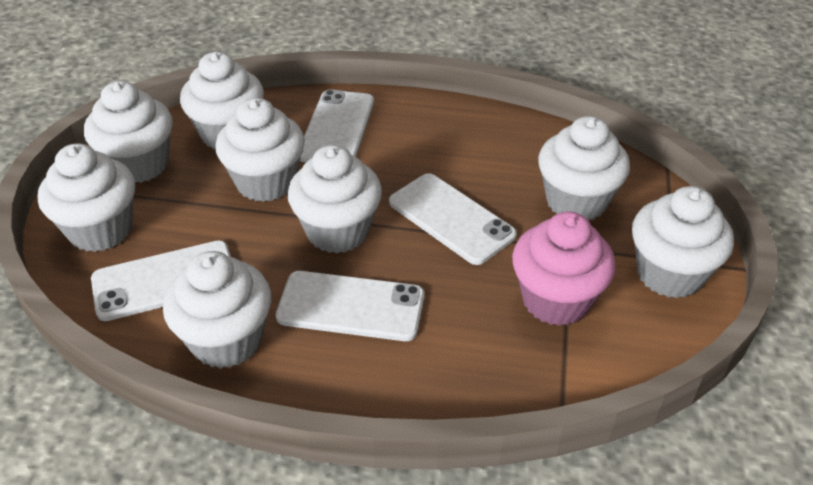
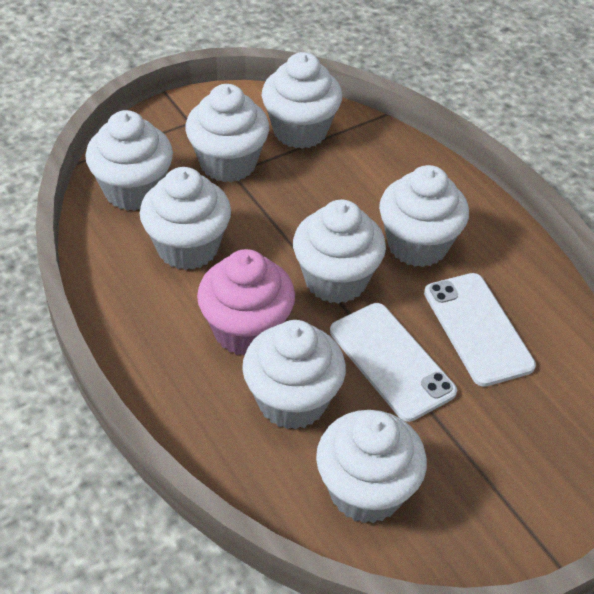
white phone: [91,241,231,321] [276,271,424,341] [300,89,374,162] [389,173,517,265] = 4 -> [330,303,457,422] [424,273,536,387] = 2

